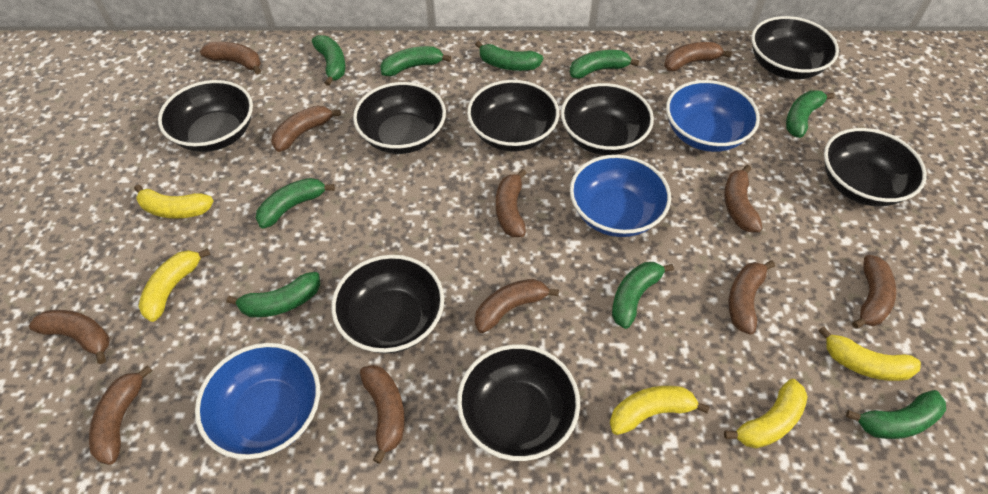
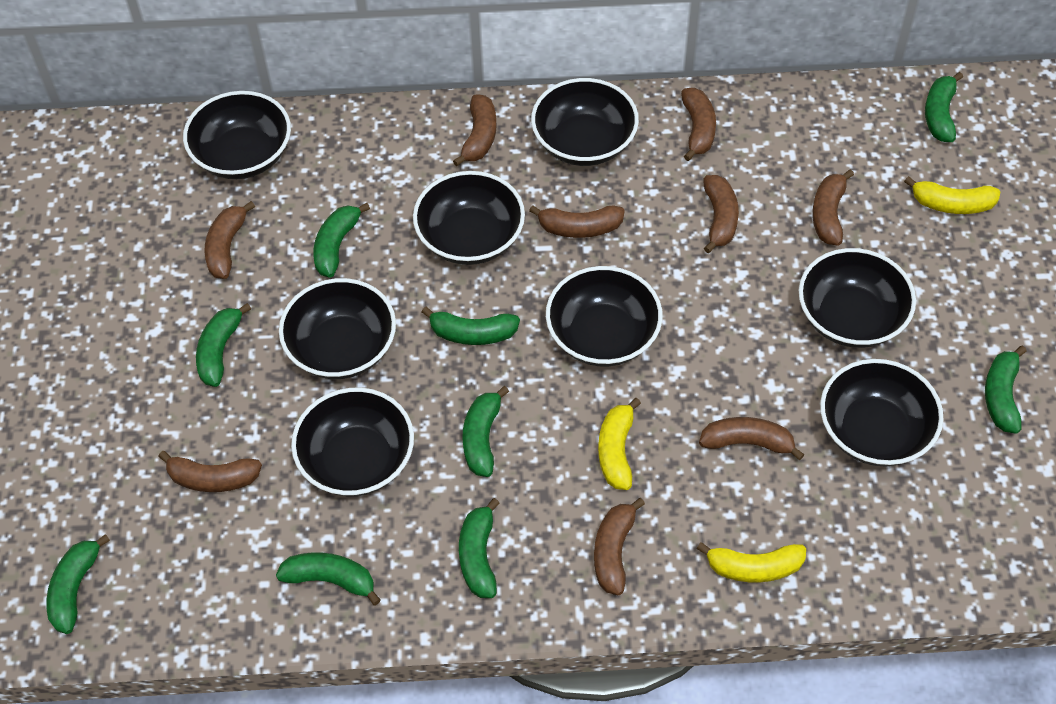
blue bowl: [195,343,320,459] [570,155,671,237] [666,80,760,152] = 3 -> none = 0
brown banana: [29,310,109,364] [89,365,152,465] [200,42,261,75] [272,106,341,152] [360,365,405,464] [475,279,559,333] [496,169,526,237] [664,42,732,71] [724,165,762,232] [729,260,775,335] [852,255,896,329] = 11 -> [158,451,262,492] [204,201,255,279] [453,95,497,166] [529,205,625,238] [594,498,645,595] [681,88,716,161] [699,417,805,460] [703,175,739,253] [813,169,854,245] = 9
yellow banana: [134,184,213,219] [138,248,210,322] [610,386,710,435] [724,379,808,448] [819,327,921,381] = 5 -> [598,398,641,490] [697,542,806,583] [904,176,1000,214] = 3

